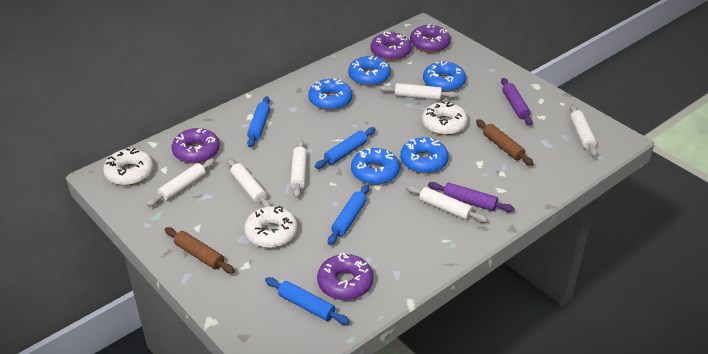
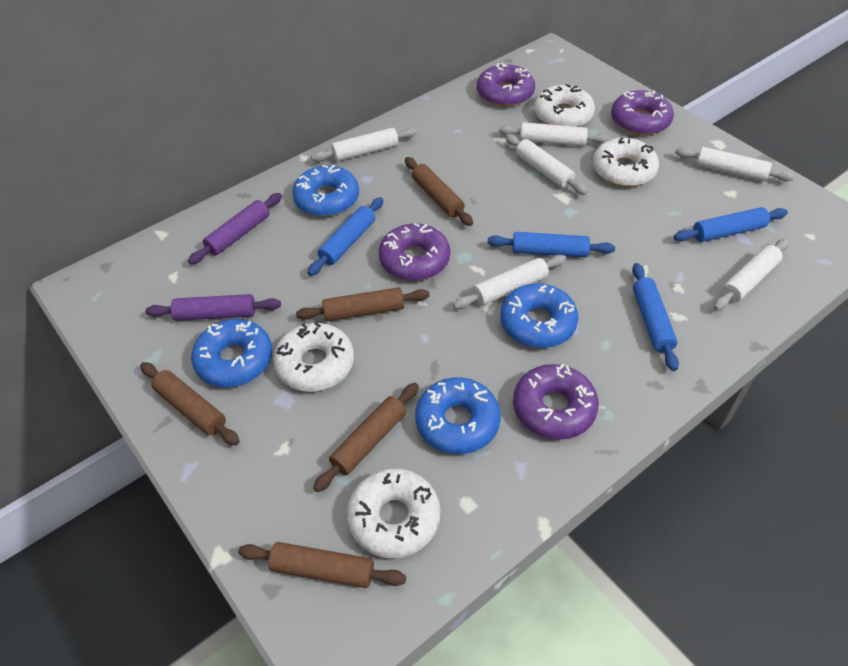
blue donut: [308,78,352,110] [348,56,391,86] [351,148,400,185] [400,137,449,173] [423,61,466,92] = 5 -> [191,319,273,387] [292,165,359,217] [415,377,501,454] [500,283,578,348] = 4
brown rolling pin: [165,227,235,274] [476,119,534,166] = 2 -> [140,362,240,445] [238,542,406,588] [296,287,430,321] [313,383,419,492] [405,157,473,226] = 5
white donut: [103,148,153,186] [244,206,298,248] [422,102,468,135] = 3 -> [273,322,354,392] [347,468,440,559] [534,84,595,127] [593,137,659,187] = 4

